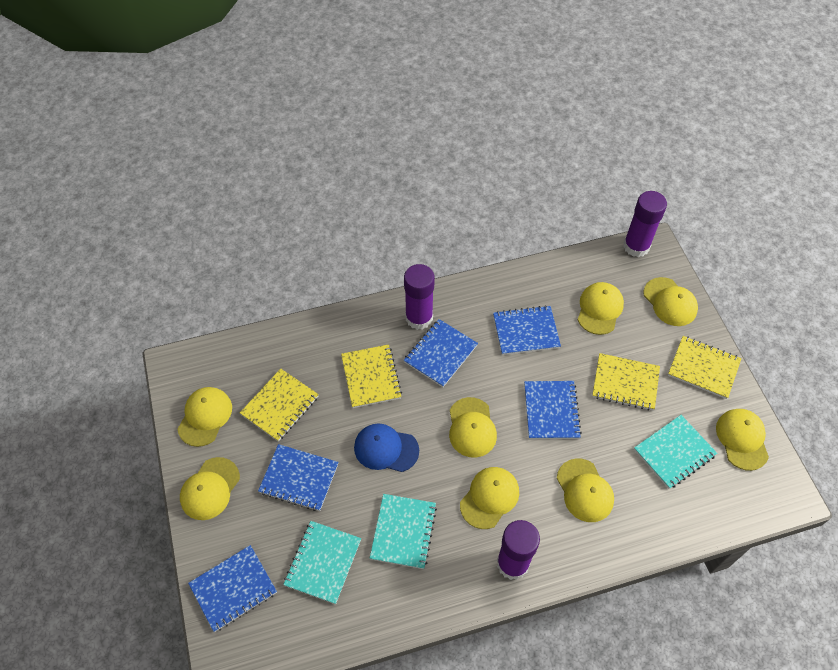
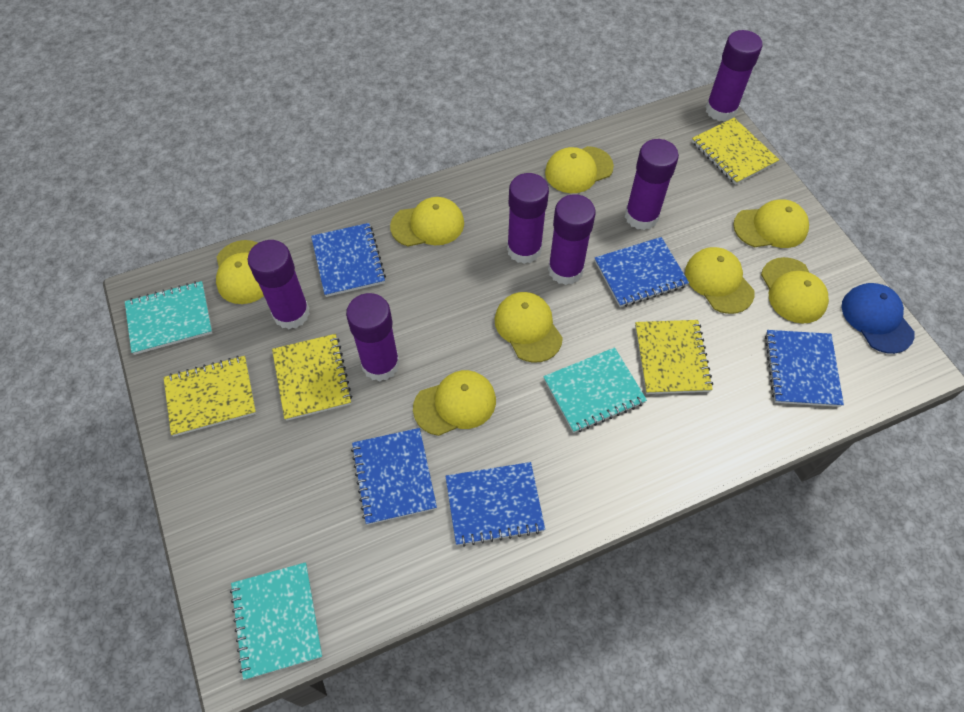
purple glue stick: [404,264,435,330] [497,520,540,580] [623,191,667,257] = 3 -> [248,240,310,329] [346,293,400,382] [507,173,549,264] [548,194,596,285] [625,139,679,230] [705,30,762,122] = 6

